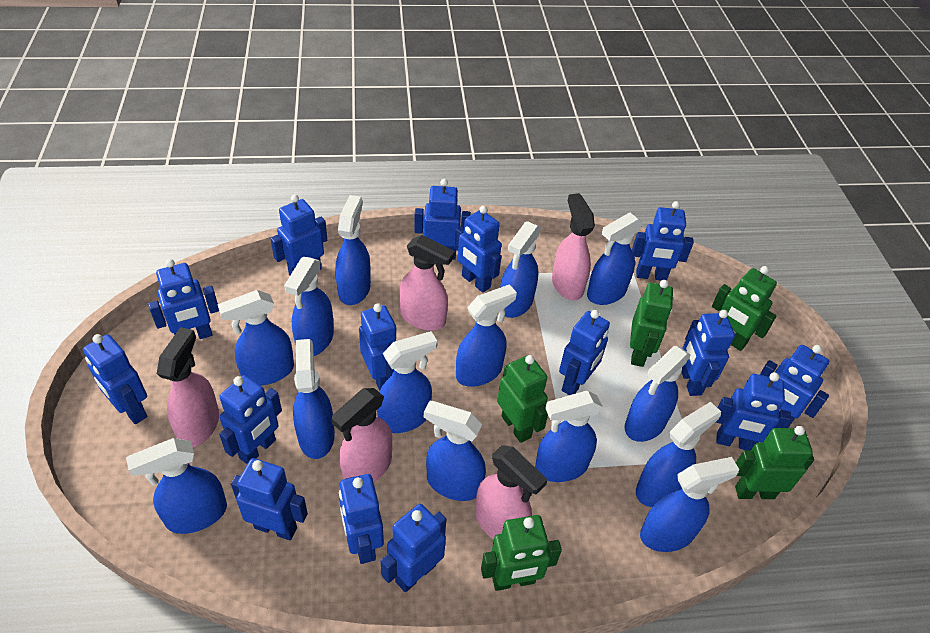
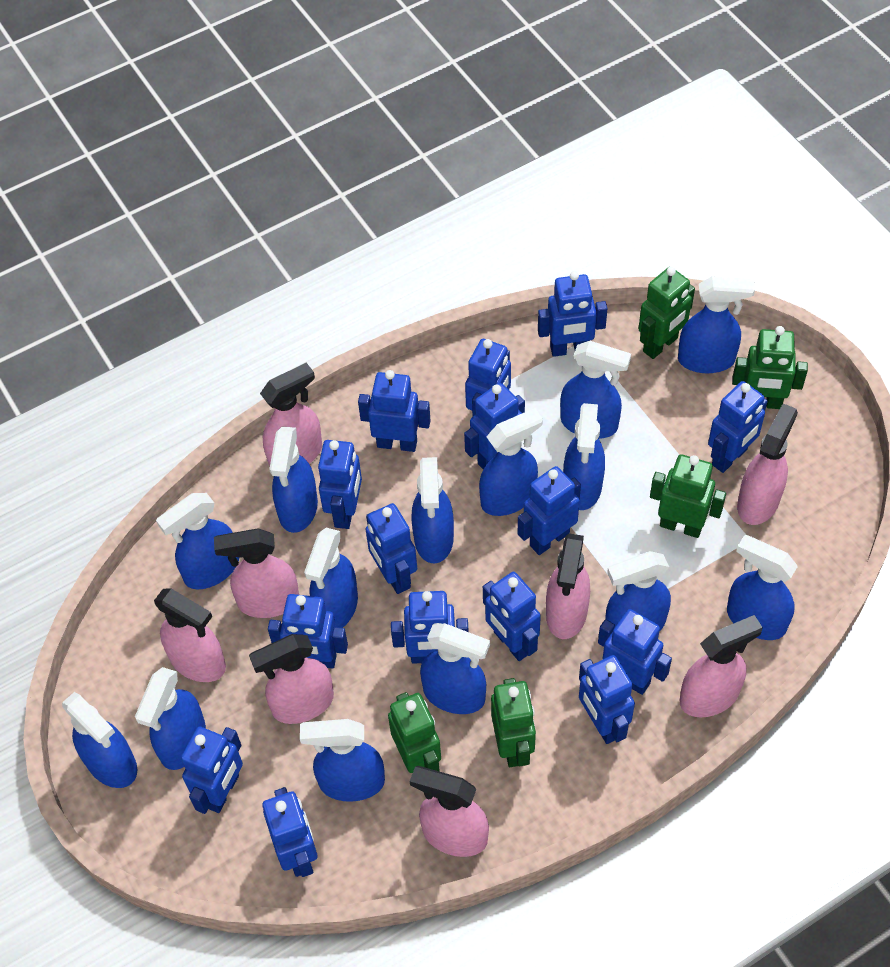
pink spray bottle: [157,327,219,447] [331,388,392,482] [399,235,455,331] [475,445,548,540] [552,193,595,300] = 5 -> [154,588,226,682] [214,528,299,618] [249,634,334,724] [260,363,322,466] [410,766,489,857] [546,533,590,639] [680,615,763,717] [737,404,798,525] = 8

